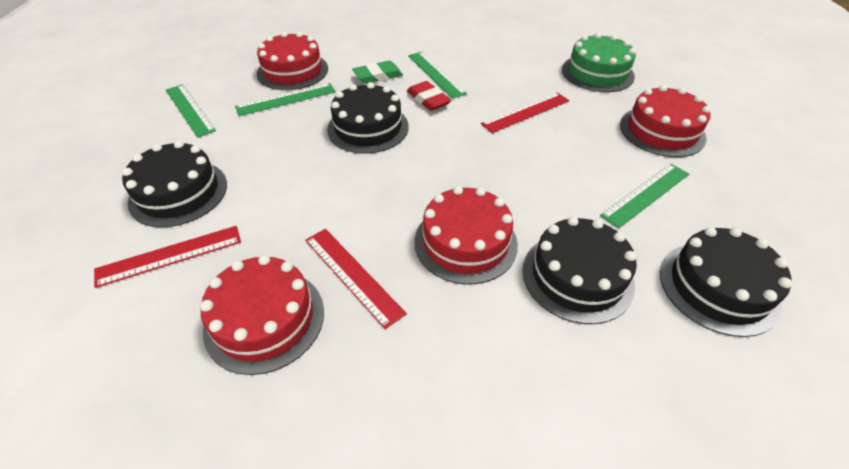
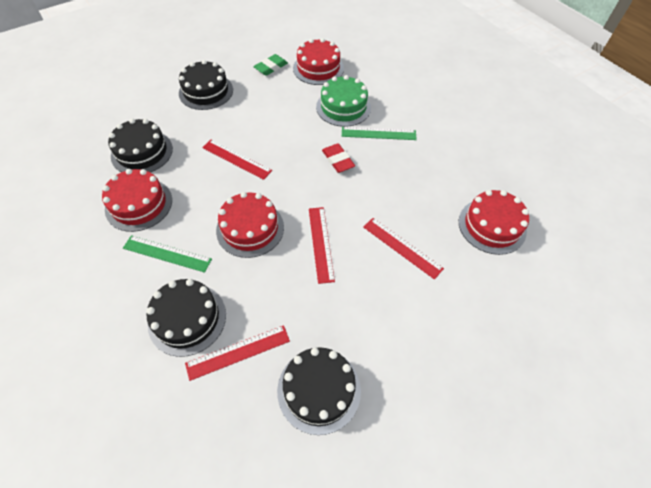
green ruler: [166,84,216,138] [235,83,336,116] [408,52,467,99] [600,164,689,228] = 4 -> [123,235,212,273] [342,127,417,140] = 2
red ruler: [94,226,241,288] [305,229,407,329] [481,92,569,133] = 3 -> [185,325,290,381] [202,139,272,180] [309,207,335,284] [363,218,444,279] = 4

